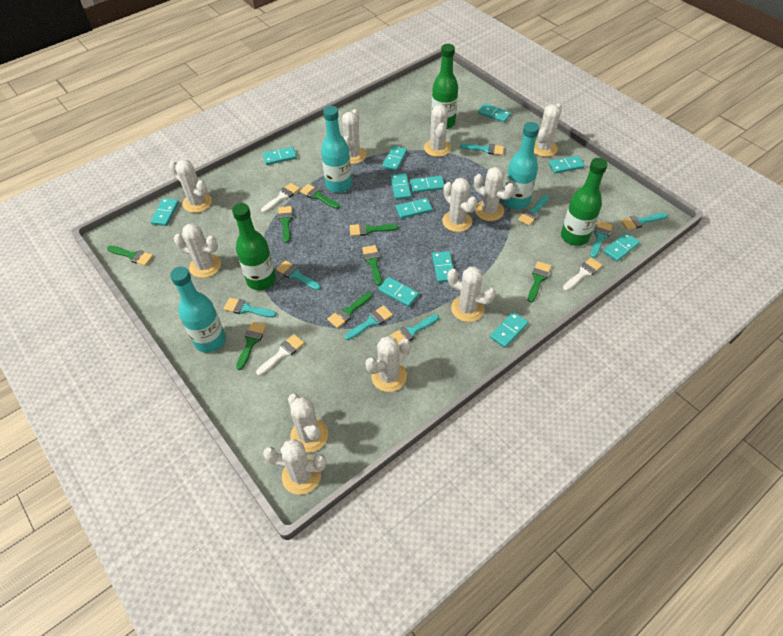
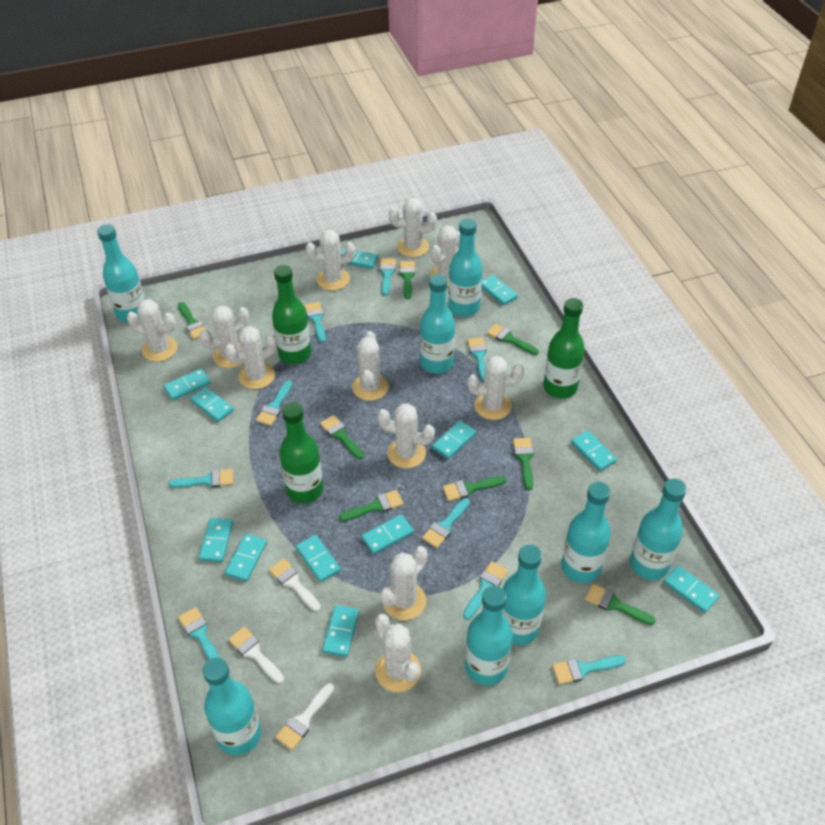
turquoise bottle: [170,267,226,353] [321,106,352,193] [503,122,539,210] = 3 -> [97,224,145,323] [203,657,261,755] [420,274,455,374] [448,219,482,317] [465,586,513,686] [503,544,546,645] [561,482,611,583] [630,478,687,580] = 8
turquoise brush: [224,298,276,318] [276,260,320,290] [345,305,393,340] [390,314,439,346] [460,143,504,155] [518,195,549,226] [590,221,613,258] [621,213,668,230] = 8 -> [169,469,233,488] [178,607,220,660] [256,380,292,426] [305,302,326,343] [380,258,396,296] [422,498,470,548] [463,561,508,620] [467,337,487,381] [552,656,626,684] = 9

